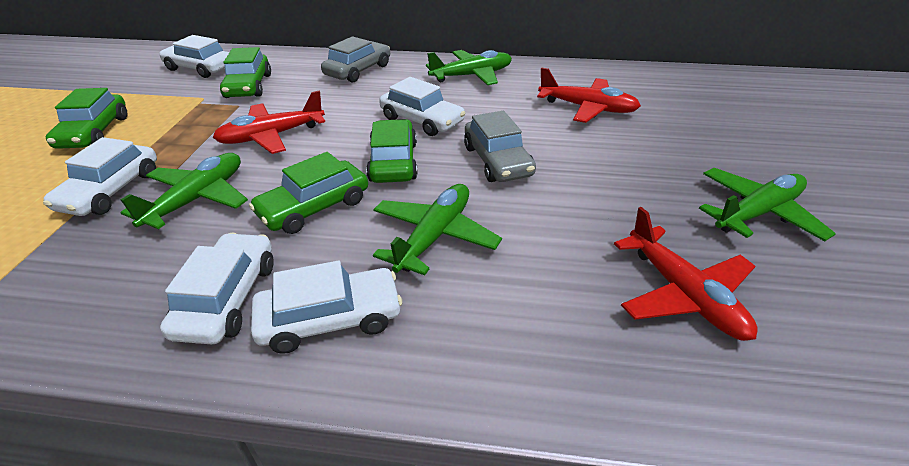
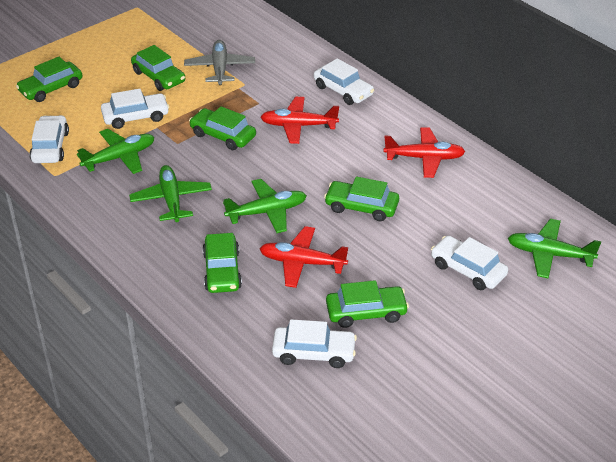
green car: [46,88,128,149] [220,47,271,98] [249,152,368,234] [366,119,418,183] = 4 -> [16,57,83,102] [131,45,185,91] [189,106,256,150] [202,233,242,293] [324,177,399,221] [326,280,409,328] = 6
grey car: [321,36,390,83] [464,111,536,182] = 2 -> none = 0
grey plane: none = 0 -> [184,40,255,85] = 1

